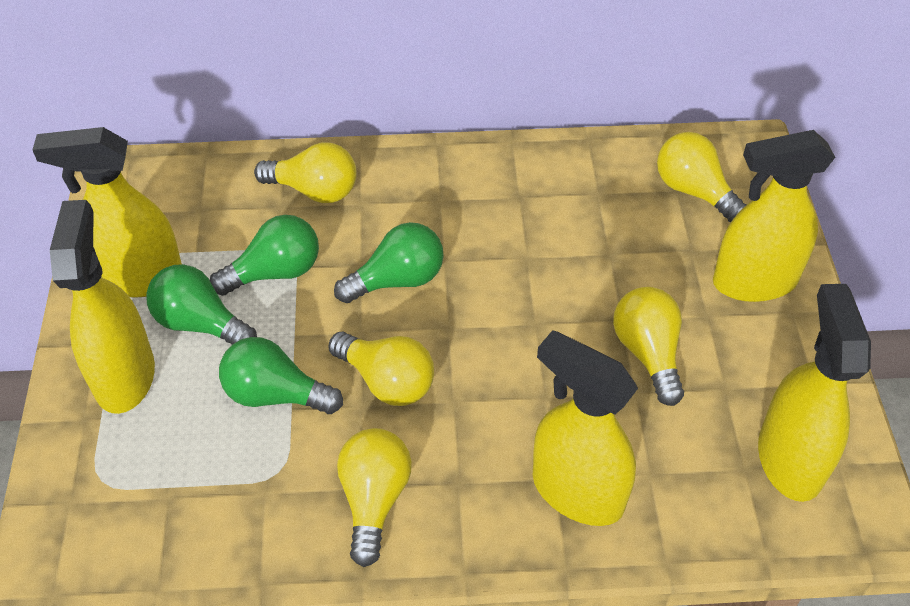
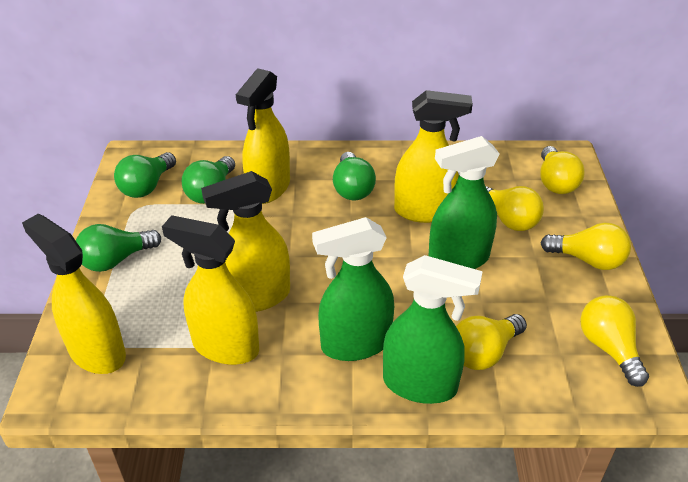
green spray bottle: none = 0 -> [312,217,394,361] [383,255,483,404] [429,136,500,269] = 3

